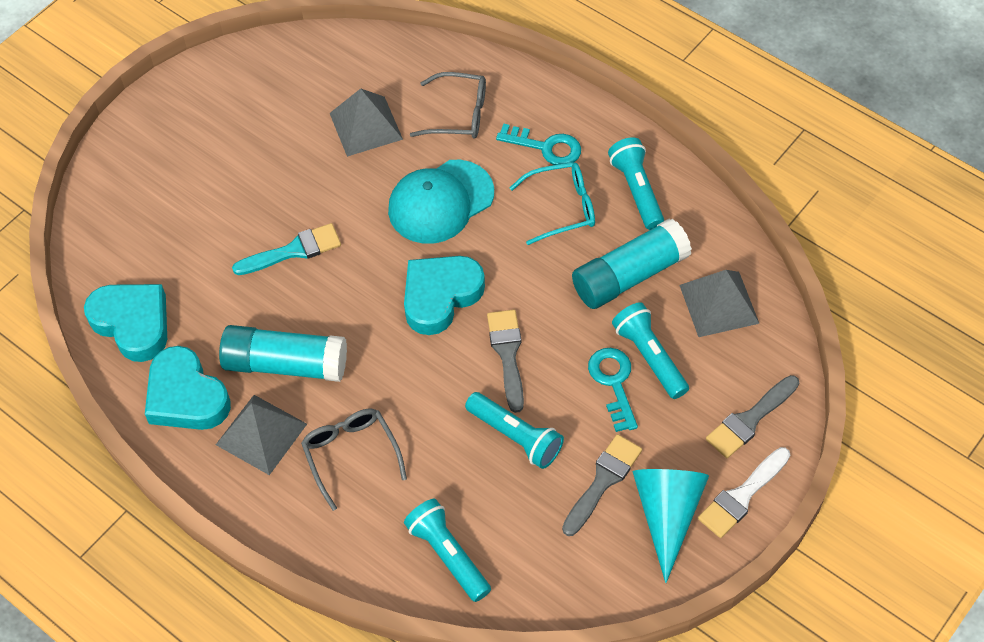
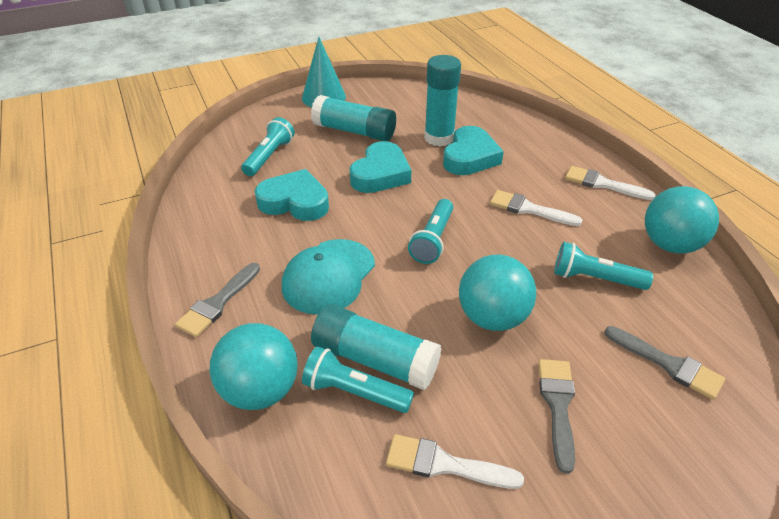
grey glasses: [301,409,407,511] [410,72,486,139] = 2 -> none = 0
grey pyramid: [216,395,307,475] [330,89,403,157] [679,270,760,337] = 3 -> none = 0
turquoise ball: none = 0 -> [210,323,298,410] [459,254,536,331] [645,186,719,253] = 3
turquoise brush: [232,223,341,275] = 1 -> none = 0
turquoise glasses: [509,162,595,245] = 1 -> none = 0
turquoise glue stick: [219,325,347,382] [572,219,692,309] = 2 -> [311,95,396,141] [311,304,442,390] [424,55,461,146] = 3
turquoise key: [496,124,581,165] [588,348,638,432] = 2 -> none = 0
white brush: [698,447,790,538] = 1 -> [386,434,524,489] [490,190,582,226] [565,166,656,200] = 3

